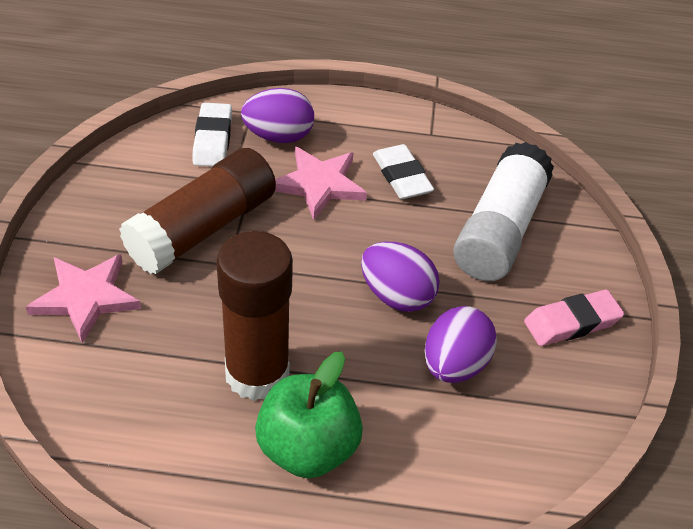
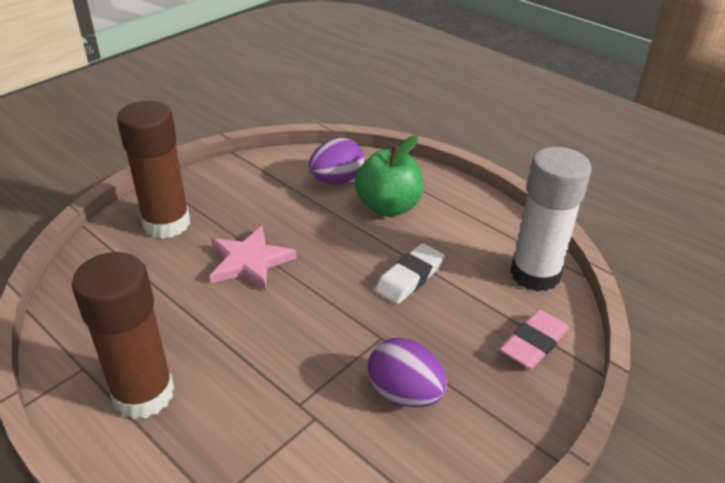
pink star: [26,254,141,344] [275,147,367,220] = 2 -> [210,226,296,291] = 1
purple egg: [241,88,314,143] [361,242,440,312] [425,306,497,383] = 3 -> [309,138,364,184] [368,338,447,407] = 2
white eraser: [192,103,232,166] [373,144,434,199] = 2 -> [375,243,444,304] = 1

